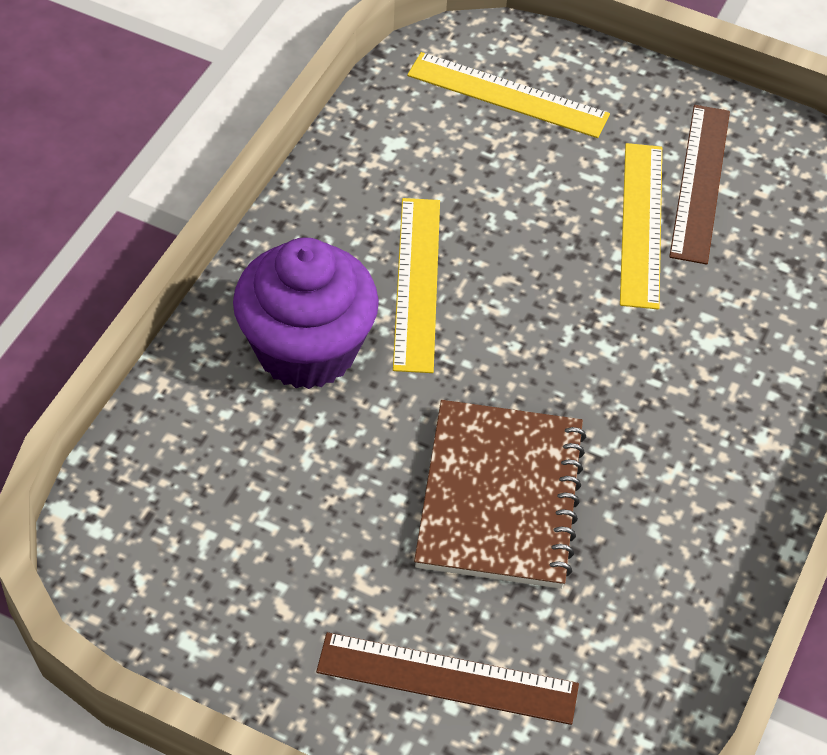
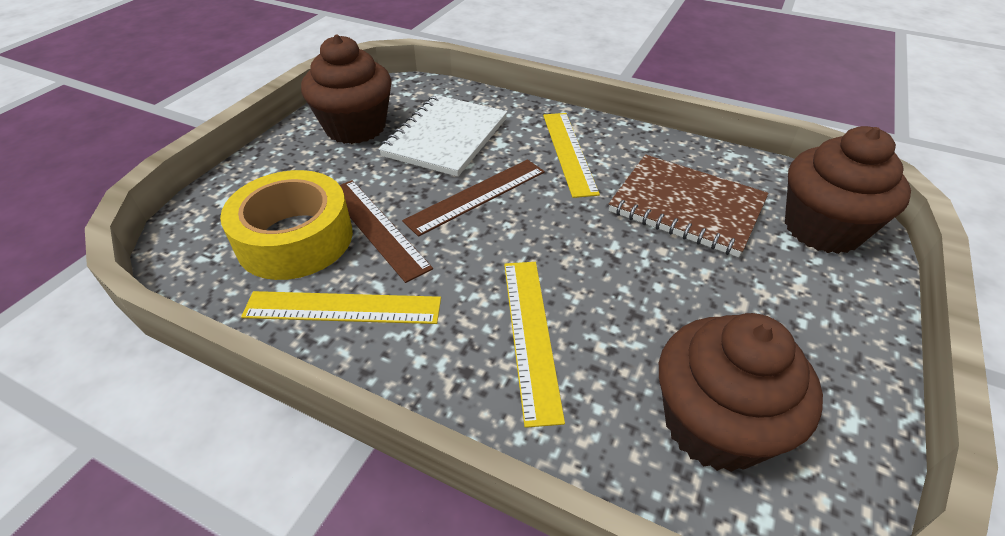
brown cupcake: none = 0 -> [301,35,392,144] [659,313,823,472] [785,126,911,254] = 3
purple cupcake: [233,237,379,389] = 1 -> none = 0
white notebook: none = 0 -> [379,95,507,177] = 1
yellow tape: none = 0 -> [220,170,353,280] = 1

